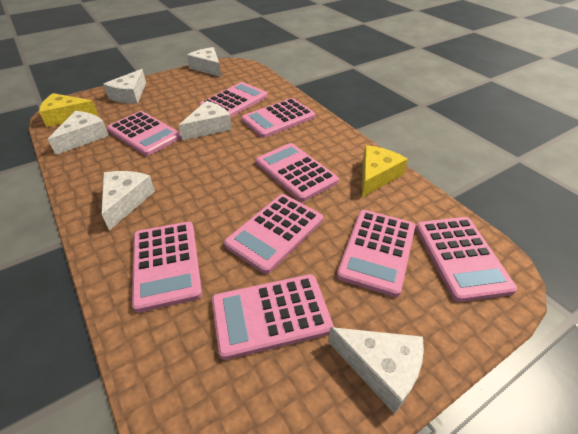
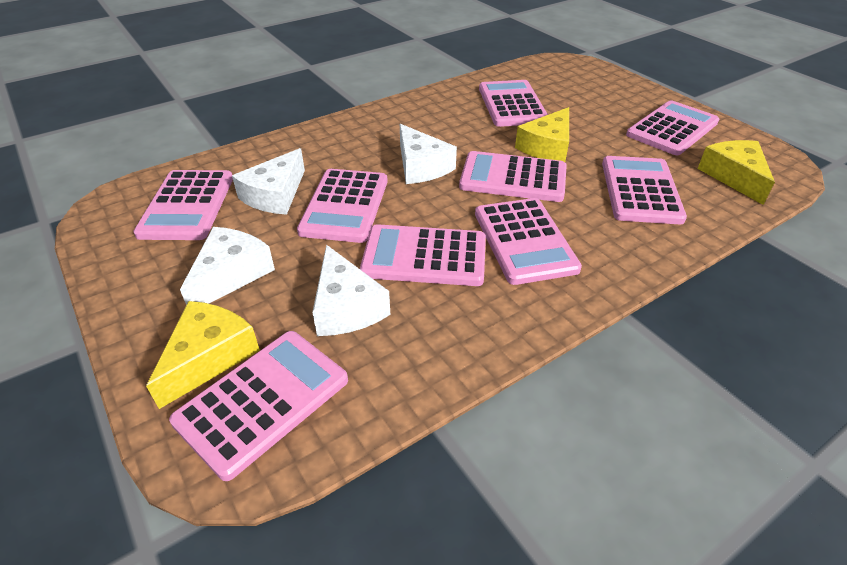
white cheese: [48,111,109,155] [102,171,155,231] [103,69,146,104] [179,101,232,141] [187,47,221,77] [328,327,424,414] = 6 -> [180,227,275,305] [232,148,305,215] [312,245,390,336] [400,124,457,184] = 4
yellow cheese: [39,93,99,127] [362,145,408,197] = 2 -> [146,301,260,409] [515,107,569,162] [698,140,775,205] = 3

